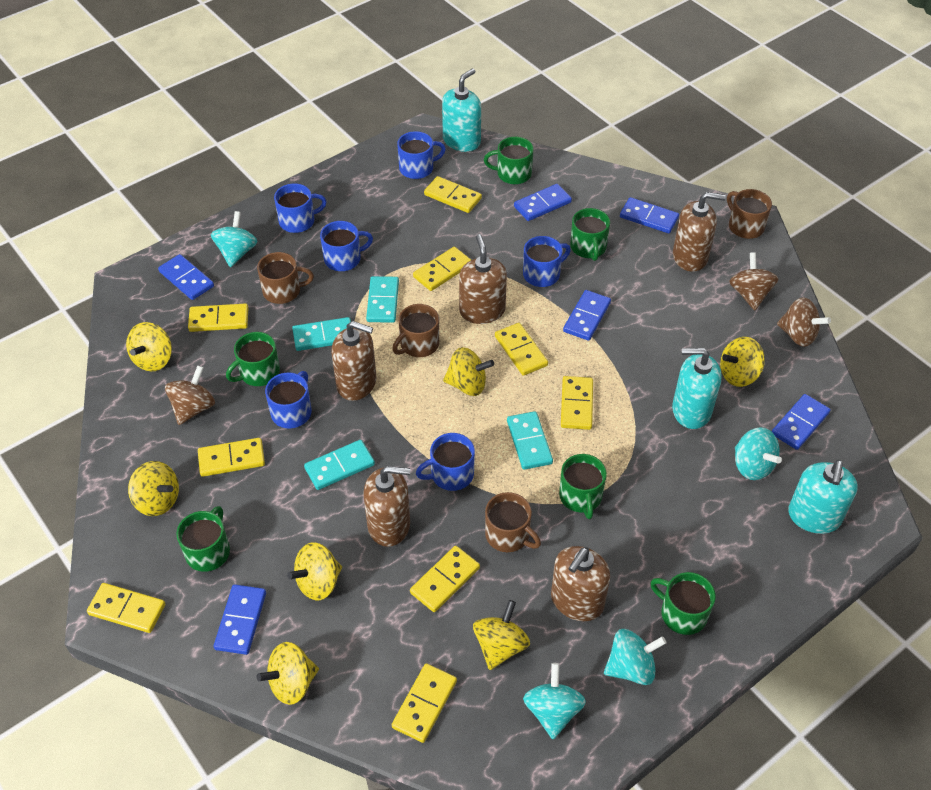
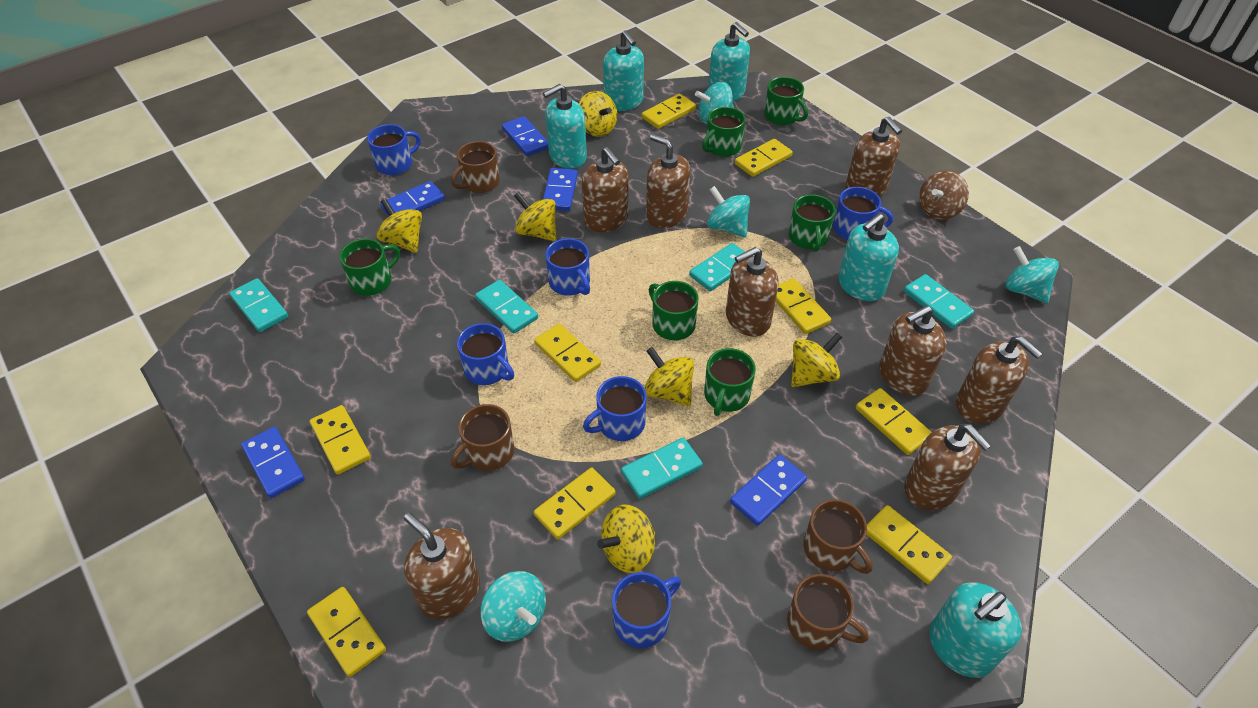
blue domino: [158,254,214,300] [214,584,266,655] [514,184,572,221] [563,290,611,341] [620,197,679,233] [772,394,831,450] = 6 -> [241,427,305,498] [380,181,445,216] [502,116,548,156] [543,168,578,211] [730,455,807,526] = 5
brown soap dispenser: [331,321,376,401] [363,466,410,547] [459,234,507,324] [551,546,610,621] [673,192,726,272] = 5 -> [404,513,480,620] [582,147,629,232] [646,134,690,228] [726,247,779,337] [845,117,902,197] [879,306,946,396] [904,424,991,510] [956,336,1043,424] = 8
brown spinning top: [165,365,215,425] [729,252,778,310] [777,297,831,347] = 3 -> [919,170,969,220] = 1
turquoise domino: [292,317,351,351] [304,440,375,490] [366,276,399,323] [507,411,553,470] = 4 -> [229,278,288,332] [475,280,538,334] [621,438,703,499] [689,243,745,291] [904,274,974,329] = 5
turquoise soap dispenser: [442,68,481,152] [672,348,722,429] [788,460,858,534] = 3 -> [543,84,587,169] [603,30,644,111] [708,22,750,101] [838,213,899,301] [929,582,1022,678] = 5
yellow spinning top: [126,322,172,371] [128,461,179,516] [257,642,319,705] [287,542,342,600] [443,347,494,396] [473,600,530,670] [720,337,765,387] = 7 -> [377,199,422,253] [514,192,556,241] [579,91,617,137] [597,505,655,573] [645,347,694,406] [791,333,842,387] = 6

